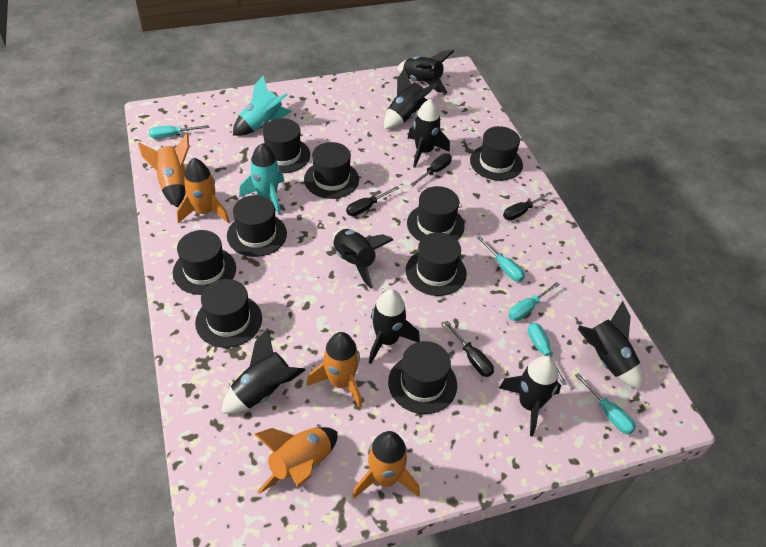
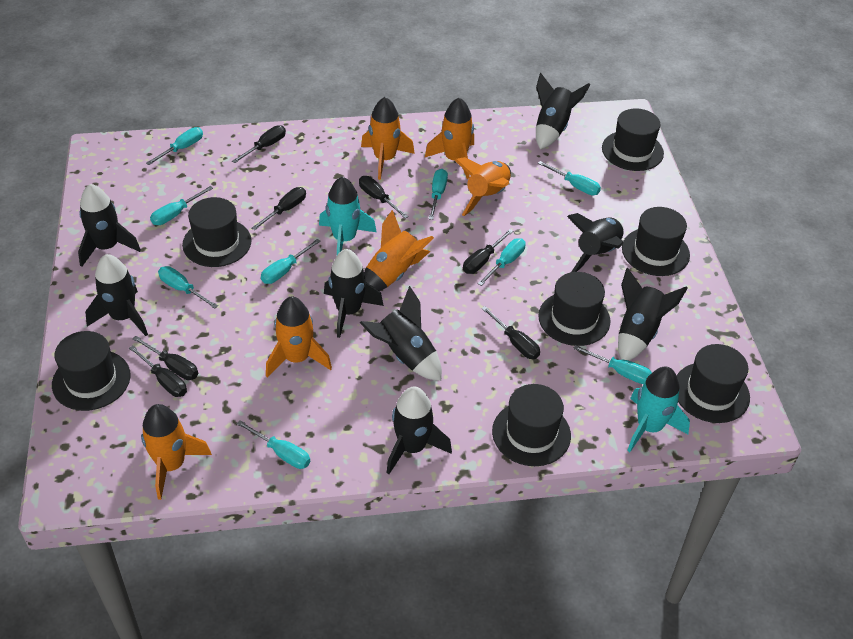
black hat: [173,230,236,295] [195,279,262,348] [227,195,287,257] [263,118,310,173] [304,142,359,199] [388,341,457,414] [406,232,467,296] [407,186,465,241] [470,126,523,181] = 9 -> [52,331,131,411] [182,197,252,267] [492,384,571,466] [538,272,610,346] [602,108,664,171] [622,207,690,276] [676,344,750,423] = 7
black screwdriver: [346,186,399,216] [410,153,452,186] [444,321,494,377] [503,192,552,220] = 4 -> [129,346,187,397] [133,336,198,380] [232,125,286,163] [251,187,306,230] [359,176,409,219] [463,229,513,274] [481,306,540,359] = 7
orange rocket: [138,133,189,207] [177,158,230,223] [255,427,338,494] [306,332,362,408] [352,431,420,498] = 5 -> [141,404,212,500] [266,296,332,378] [361,97,415,180] [364,210,434,291] [425,97,474,179] [455,157,511,216] = 6
turquoise screwdriver: [149,125,209,139] [477,236,525,282] [508,282,560,321] [528,323,567,385] [575,373,636,435] = 5 -> [146,127,203,165] [150,186,213,225] [158,266,218,309] [236,420,311,469] [261,239,321,284] [429,169,448,220] [478,238,526,286] [538,161,601,195] [573,345,652,384] = 9

